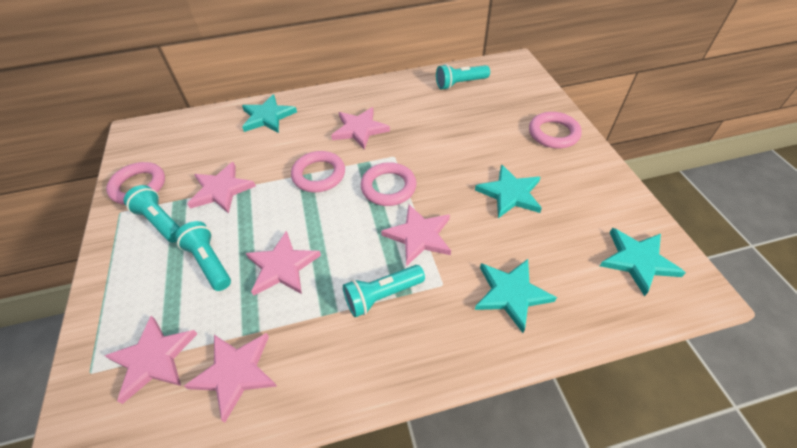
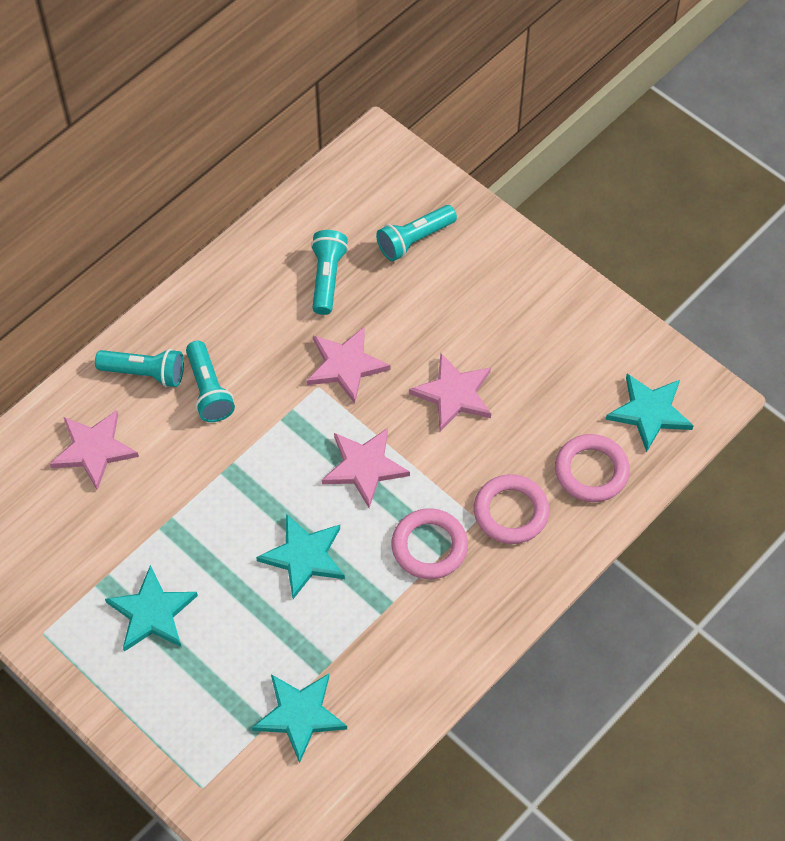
pink ring: [106,162,165,204] [291,151,345,192] [361,162,417,206] [529,112,582,148] = 4 -> [391,508,468,579] [474,474,549,544] [555,434,630,502] = 3
pink star: [104,316,197,404] [184,333,277,423] [187,162,256,214] [245,231,321,296] [331,107,390,150] [381,205,451,266] = 6 -> [50,410,139,490] [306,327,391,404] [322,428,410,508] [409,353,491,431] = 4

